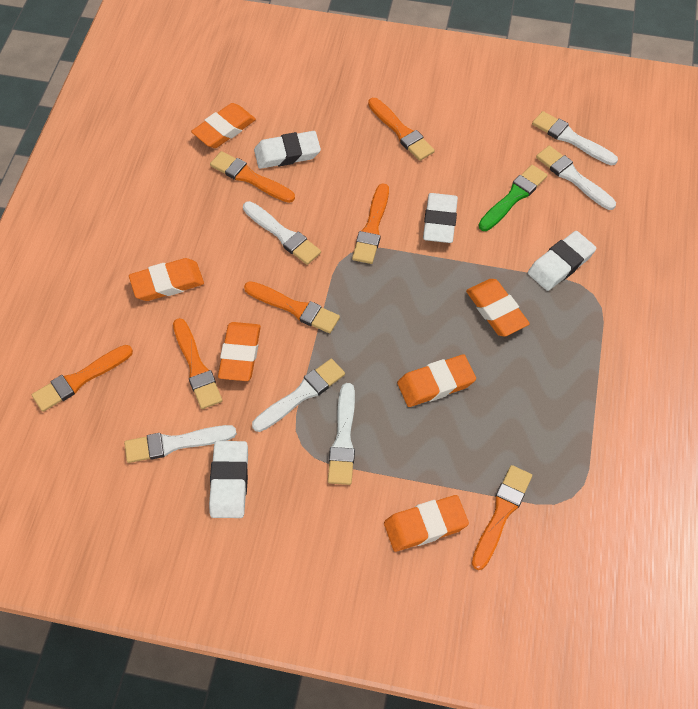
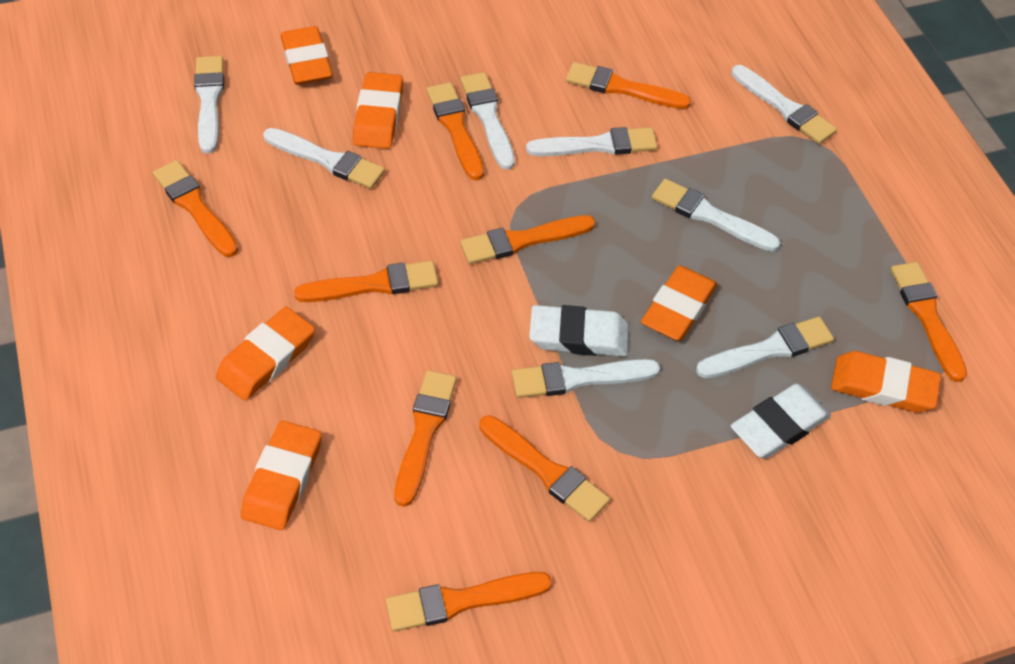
green brush: [478,165,548,231] = 1 -> none = 0
orange brush: [32,345,133,412] [173,318,222,409] [210,151,295,203] [244,281,340,333] [352,183,389,264] [368,98,435,161] [472,465,532,570] = 7 -> [153,160,238,257] [294,261,438,302] [386,572,552,632] [394,370,457,507] [427,82,484,180] [460,215,595,264] [479,415,610,522] [566,62,691,109] [891,262,967,382] = 9
white brush: [124,425,237,463] [243,201,321,265] [252,359,345,432] [328,383,355,485] [532,111,618,165] [536,146,616,210] = 6 -> [194,56,224,153] [263,128,385,189] [461,72,515,170] [512,359,660,398] [526,127,658,156] [652,179,780,252] [696,317,834,378] [731,65,837,144] = 8
white eraser: [209,441,248,518] [254,131,321,169] [423,193,458,243] [528,231,596,291] = 4 -> [529,305,629,356] [731,384,831,459] = 2

